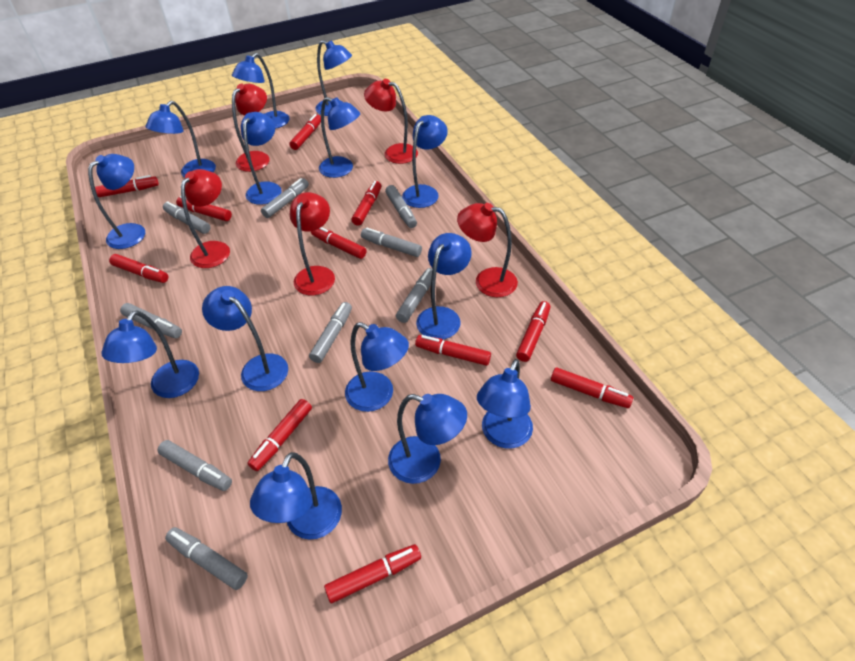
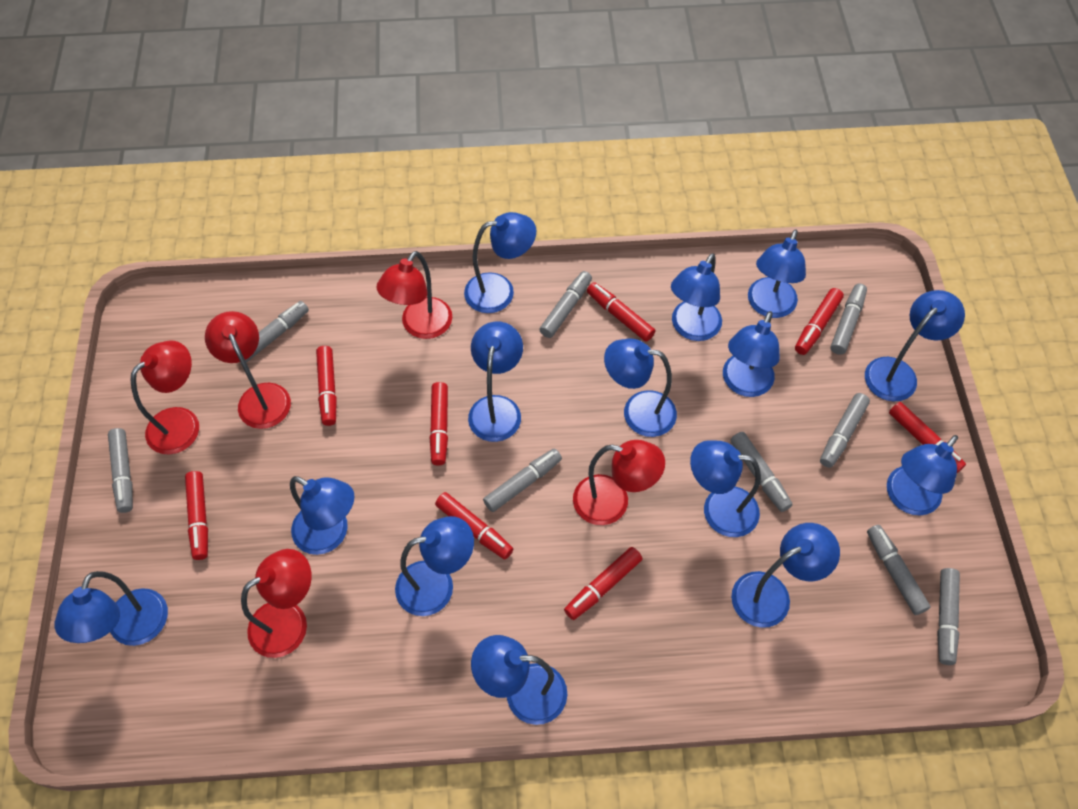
red marker: [95,175,159,197] [109,254,168,283] [176,196,232,221] [247,399,312,471] [289,114,321,150] [311,227,367,259] [324,544,421,603] [351,181,381,226] [415,335,491,366] [516,301,551,362] [551,367,633,408] = 11 -> [185,471,208,560] [316,346,337,426] [430,382,448,465] [435,492,513,559] [564,547,642,620] [587,282,655,342] [795,288,844,355] [889,402,966,473] = 8

